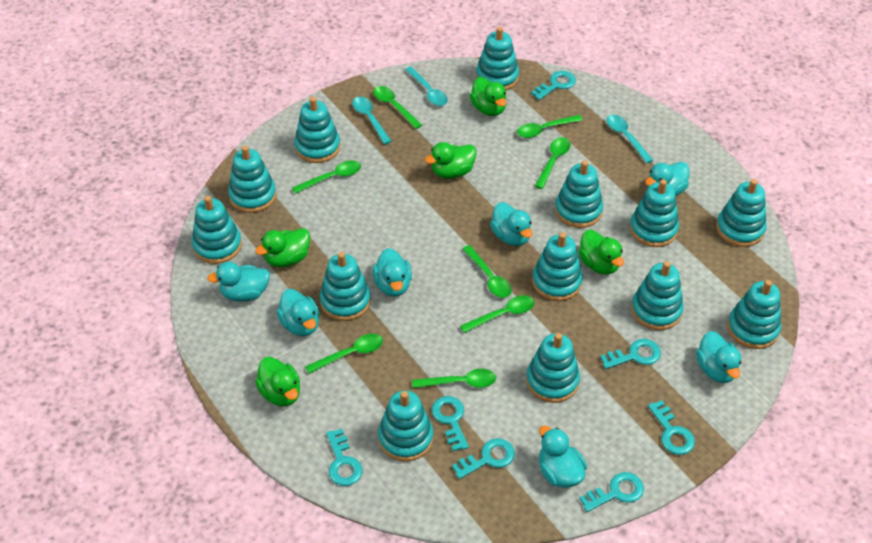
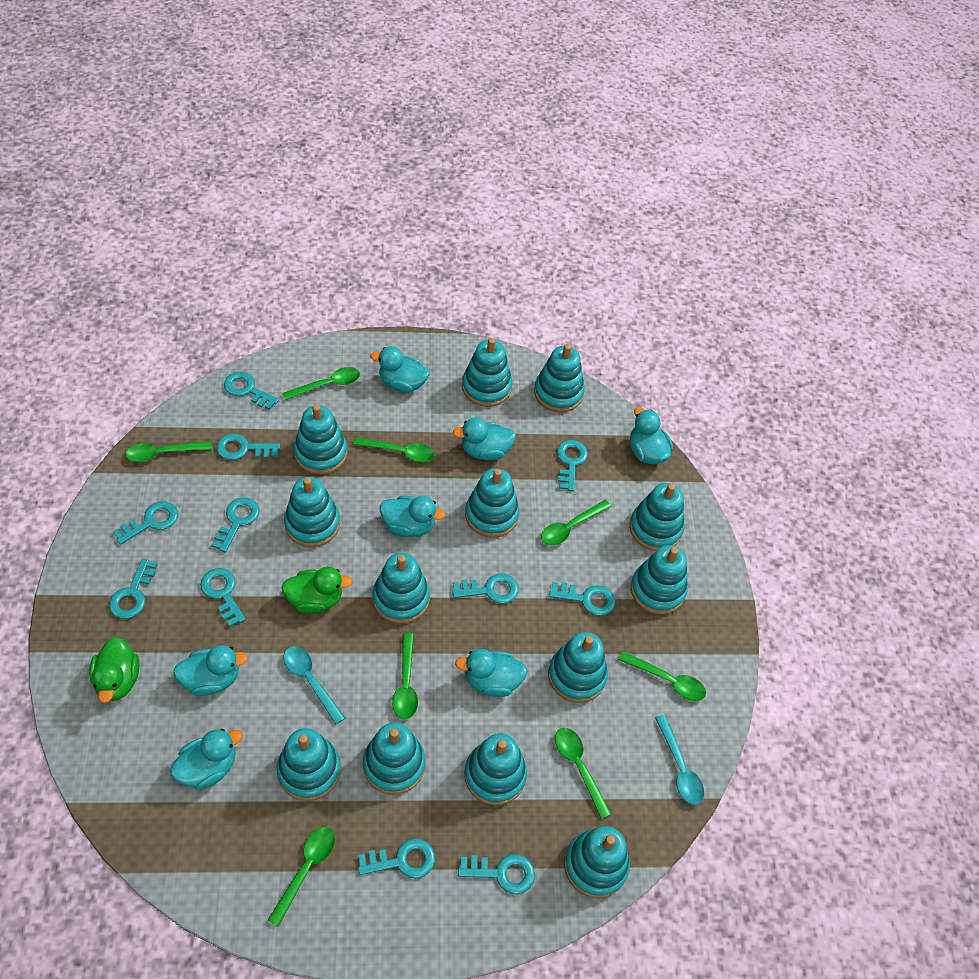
green duck: [255,228,310,267] [255,357,300,406] [425,142,477,179] [469,77,506,116] [578,230,624,274] = 5 -> [89,637,139,703] [282,567,353,613] = 2
turquoise key: [326,429,362,486] [432,396,469,451] [452,438,515,479] [531,71,576,100] [579,472,644,512] [600,339,661,369] [648,400,695,455] = 7 -> [109,558,158,619] [113,501,178,545] [200,568,246,627] [211,497,260,552] [217,434,280,460] [224,372,279,410] [358,838,435,879] [452,573,519,604] [458,854,535,894] [549,582,615,616] [557,440,588,491] = 11
turquoise spoon: [352,97,392,144] [405,66,448,106] [606,115,653,163] = 3 -> [283,646,345,724] [655,715,704,805] = 2

